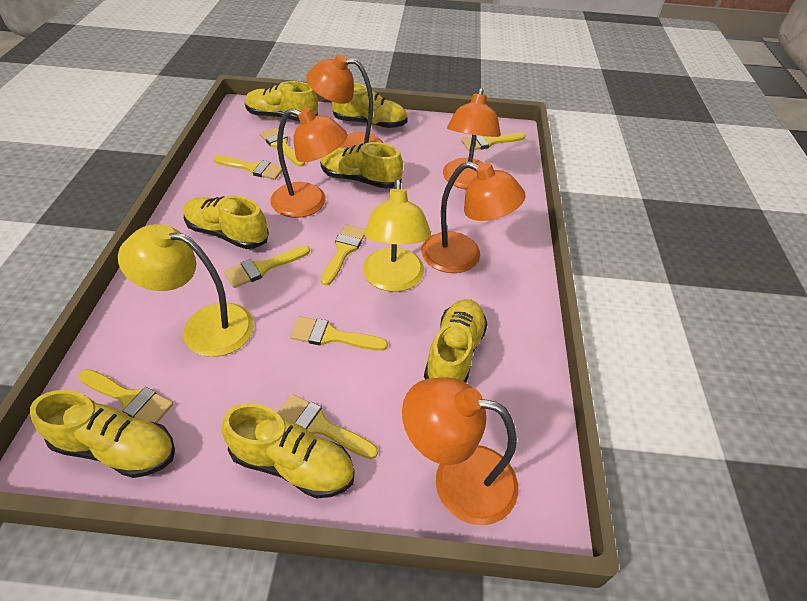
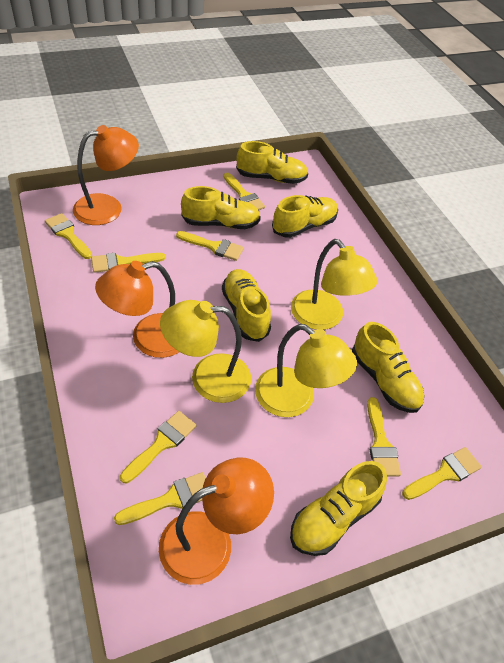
orange lamp: [270,108,348,218] [306,54,383,148] [402,377,518,525] [422,162,526,273] [443,87,501,189] = 5 -> [73,125,139,225] [95,261,179,358] [159,458,274,585] = 3
yellow lamp: [118,224,254,357] [363,179,431,292] = 2 -> [160,300,251,403] [255,324,357,417] [291,239,378,330] = 3
yellow shoe: [30,390,175,478] [184,196,269,249] [222,403,355,498] [245,81,318,121] [320,142,403,189] [331,83,407,128] [424,299,488,383] = 7 -> [181,186,261,229] [222,269,271,342] [236,141,308,184] [272,195,338,238] [290,461,387,556] [352,322,424,413] = 6

